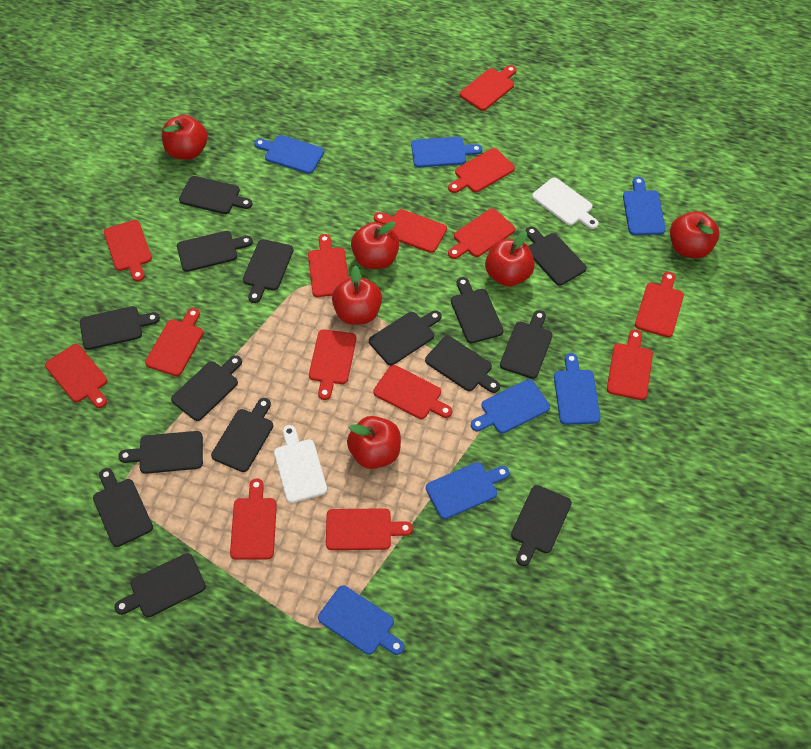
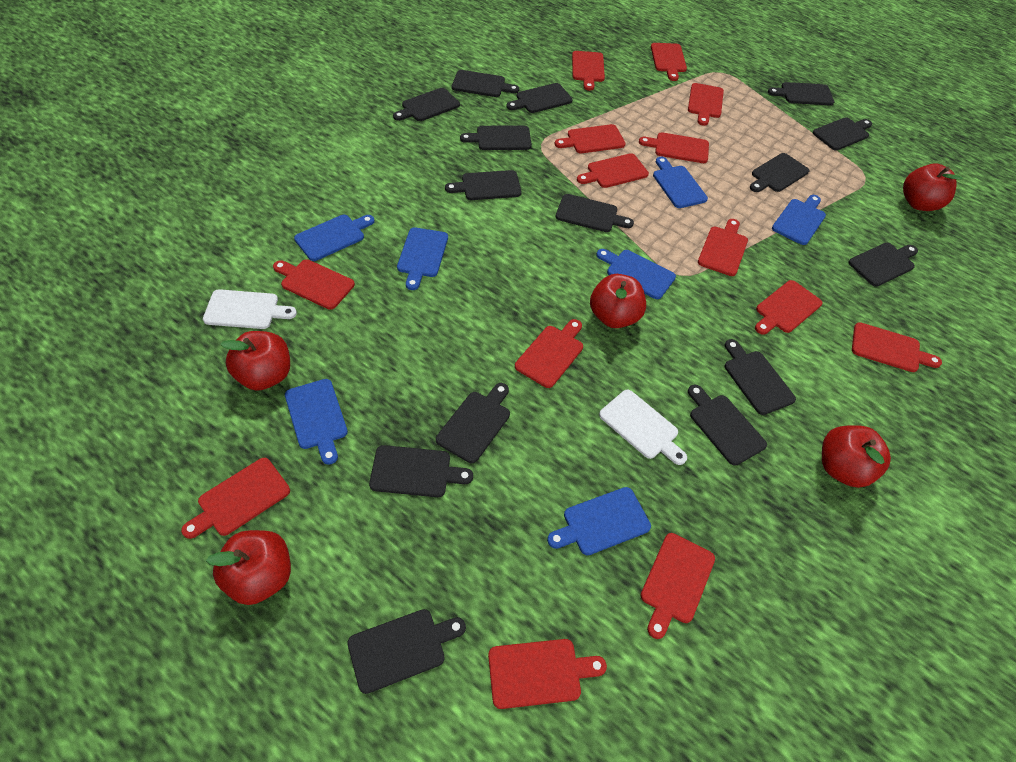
red apple: [162,115,208,160] [332,265,382,325] [347,416,401,469] [351,221,400,269] [485,232,535,287] [670,211,719,258] = 6 -> [206,530,291,605] [220,331,290,391] [590,274,646,328] [822,425,891,488] [903,163,963,211] = 5

